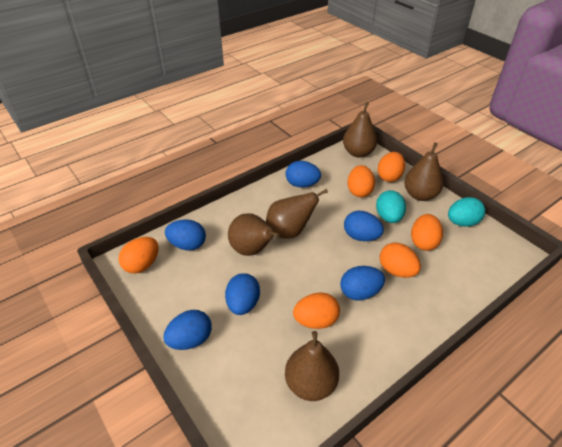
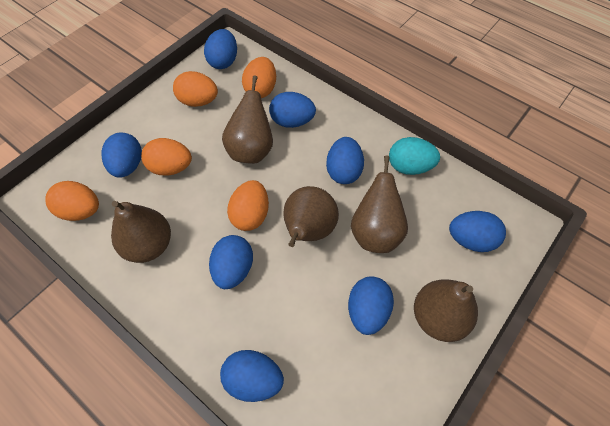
blue egg: [163,310,212,350] [165,219,206,251] [225,273,260,315] [286,161,321,188] [340,266,385,300] [344,211,384,241] = 6 -> [101,133,142,178] [204,29,237,69] [209,235,253,289] [220,350,284,402] [269,92,316,128] [326,137,364,184] [348,276,394,335] [449,211,506,252] = 8
orange egg: [119,237,159,273] [293,292,340,329] [347,165,375,197] [378,152,405,182] [380,243,421,278] [411,214,443,251] = 6 -> [45,181,99,221] [141,138,192,176] [173,71,218,107] [227,180,269,231] [242,57,276,98] = 5
turquoise egg: [376,190,406,223] [448,197,485,227] = 2 -> [389,137,440,175] = 1

